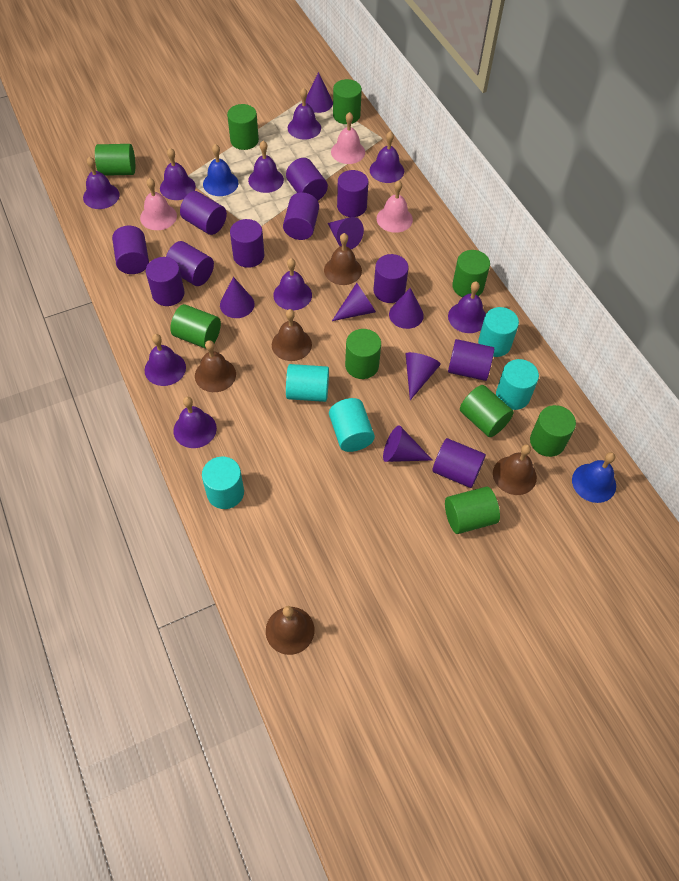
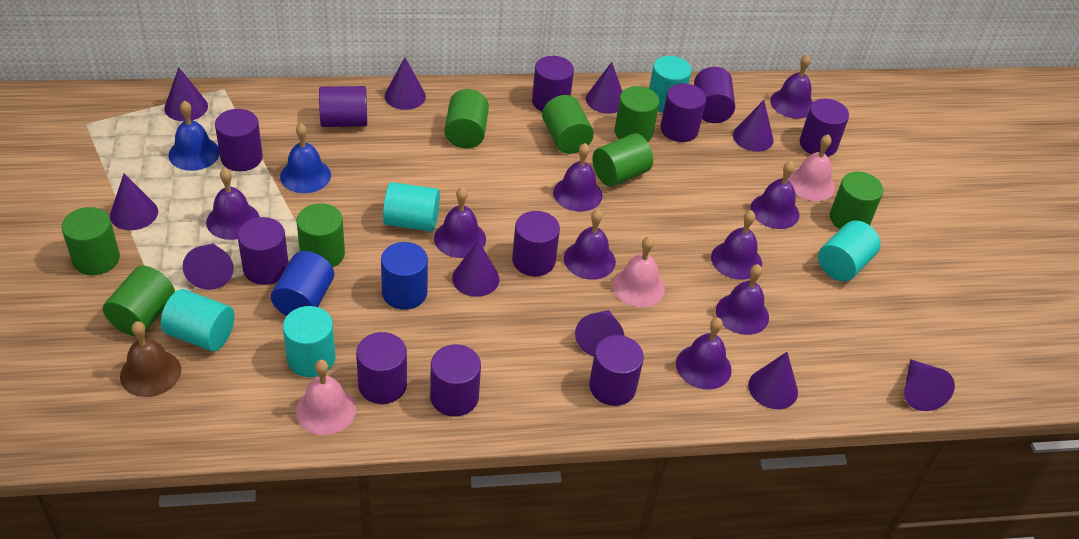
blue cylinder: none = 0 -> [271,251,334,316] [381,242,428,310] = 2
brown bell: [195,340,236,392] [266,606,315,655] [272,309,312,361] [324,233,362,285] [493,444,537,495] = 5 -> [120,321,181,397] = 1
green cylinder: [95,144,135,176] [170,304,221,349] [227,104,259,150] [333,79,362,124] [345,329,381,379] [445,487,500,534] [452,250,490,297] [460,385,514,437] [530,405,576,457] = 9 -> [61,207,120,275] [103,266,175,336] [296,203,345,267] [444,89,489,148] [542,95,594,154] [592,133,653,187] [614,86,659,142] [830,172,884,229] = 8
purple cone: [220,277,255,318] [306,72,333,113] [328,217,364,249] [332,283,376,321] [383,425,432,462] [389,288,424,329] [406,352,441,400] = 7 -> [110,173,158,230] [164,67,208,121] [182,244,234,290] [385,57,426,110] [452,240,500,297] [575,310,624,357] [586,62,623,114] [733,100,774,152] [748,352,798,409] [904,359,955,411] = 10

